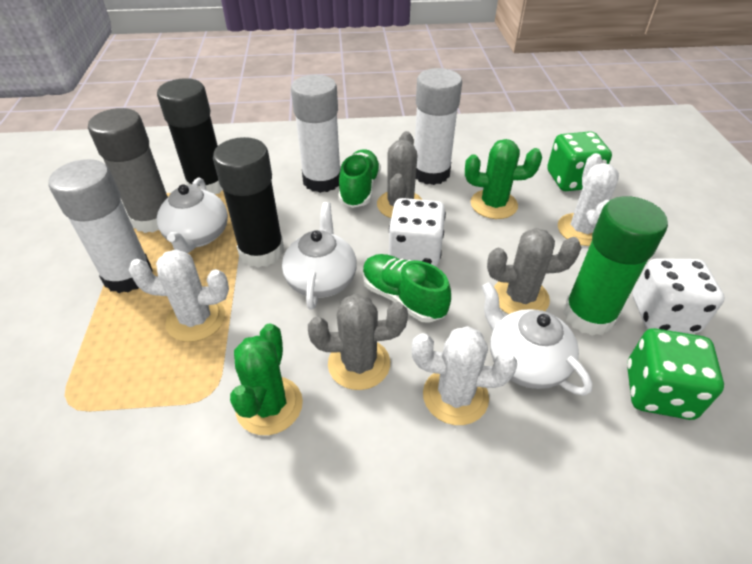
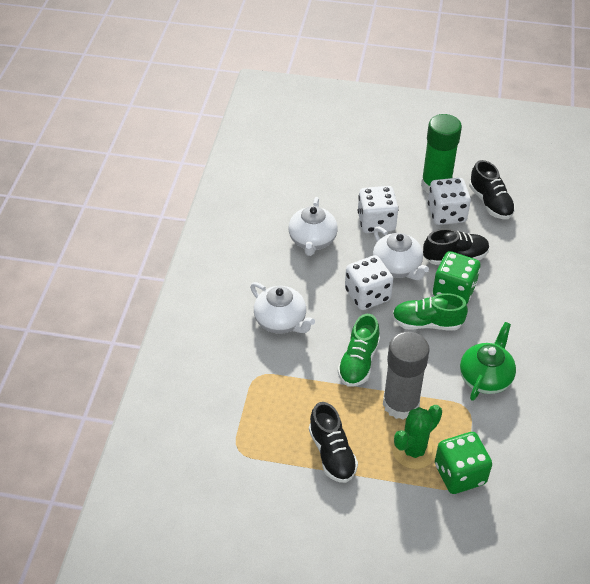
black glue stick: [157,78,223,194] [213,137,284,268] = 2 -> none = 0
black shoe: none = 0 -> [309,402,358,483] [423,229,490,265] [469,160,515,219] = 3
green cactus: [230,323,303,435] [465,139,542,219] = 2 -> [392,405,442,469] = 1
green teapot: none = 0 -> [460,322,516,401] = 1
grey cactus: [308,294,408,390] [377,131,422,218] [487,228,582,314] = 3 -> none = 0
white cactus: [129,249,229,342] [412,326,517,425] [558,153,619,246] = 3 -> none = 0
white dice: [389,198,446,266] [633,258,725,333] = 2 -> [345,255,393,310] [358,186,399,233] [428,178,471,225] = 3
white glue stick: [48,159,153,293] [291,75,341,193] [415,68,462,185] = 3 -> none = 0

